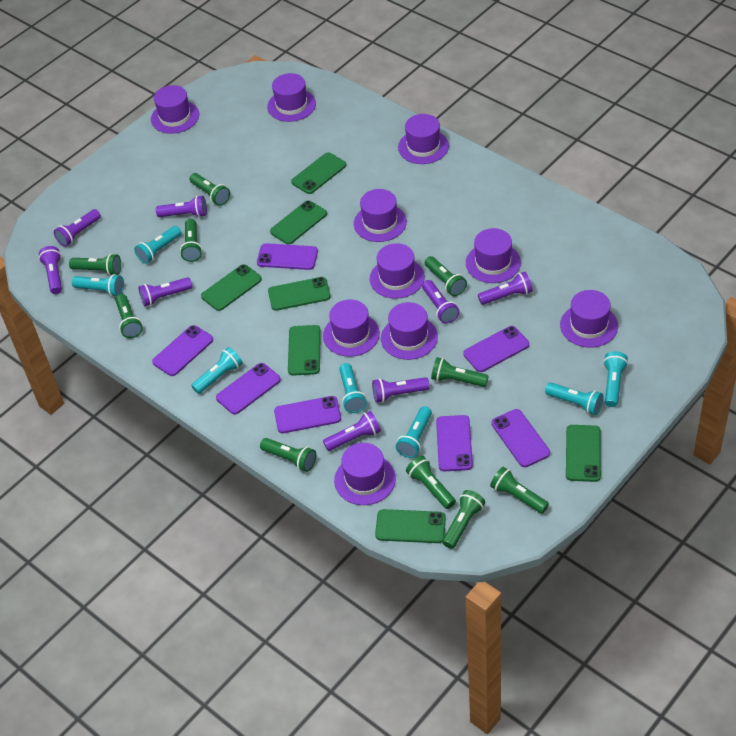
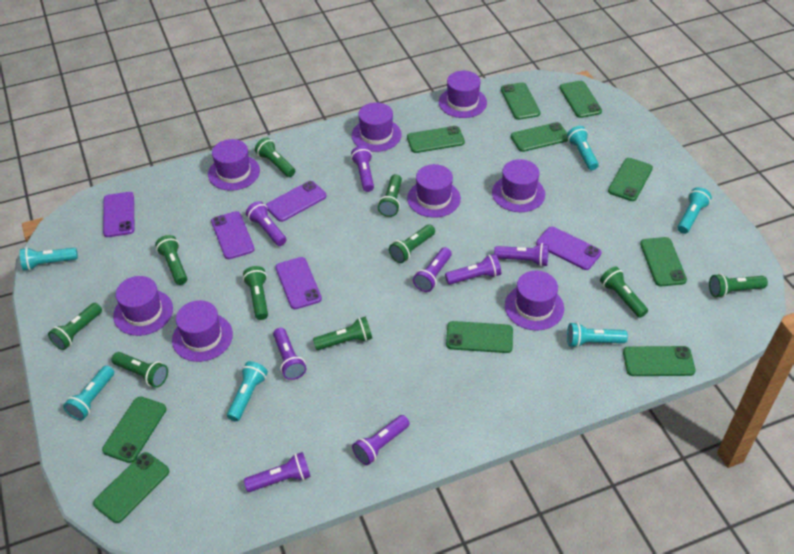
green phone: [201,264,262,311] [268,277,331,311] [270,200,327,244] [288,325,321,376] [291,152,346,194] [375,509,446,543] [566,425,601,482] = 7 -> [93,452,169,523] [102,396,166,463] [407,126,465,153] [446,321,513,353] [501,82,541,120] [511,122,568,152] [560,81,602,118] [608,158,653,201] [623,346,695,376] [640,237,687,286] = 10
purple hat: [151,85,199,134] [267,73,316,122] [323,300,380,357] [334,443,396,505] [354,189,407,242] [370,243,425,299] [381,302,438,360] [398,114,449,164] [466,228,521,283] [560,290,618,348] = 10 -> [113,276,173,336] [172,300,233,362] [208,139,260,191] [352,102,402,152] [407,164,461,218] [439,71,487,118] [492,159,545,212] [505,271,564,331] = 8
purple phone: [152,325,213,376] [216,363,281,414] [257,243,318,270] [274,396,341,433] [436,415,473,471] [463,326,529,372] [491,409,550,467] = 7 -> [103,192,135,237] [211,211,255,259] [266,181,326,222] [275,257,322,309] [536,226,602,270] = 5
turquoise flashlight: [72,274,124,297] [134,226,181,264] [191,347,242,394] [339,363,367,413] [396,406,432,458] [545,382,603,415] [603,351,628,407] = 7 -> [20,247,78,271] [63,365,114,420] [227,361,268,422] [567,126,599,170] [567,322,628,348] [677,187,712,234] = 6

